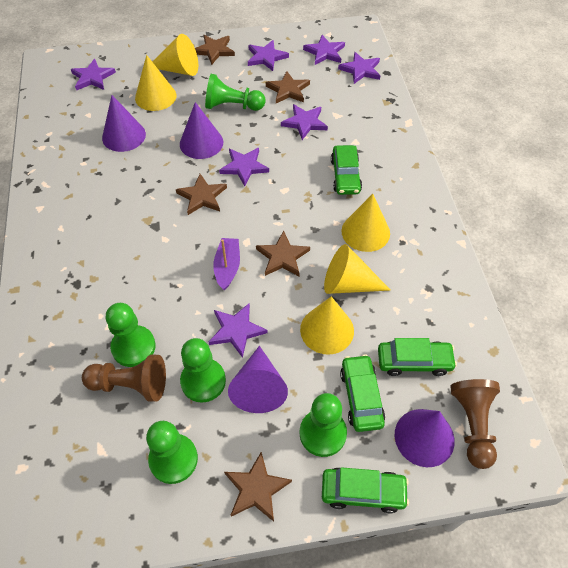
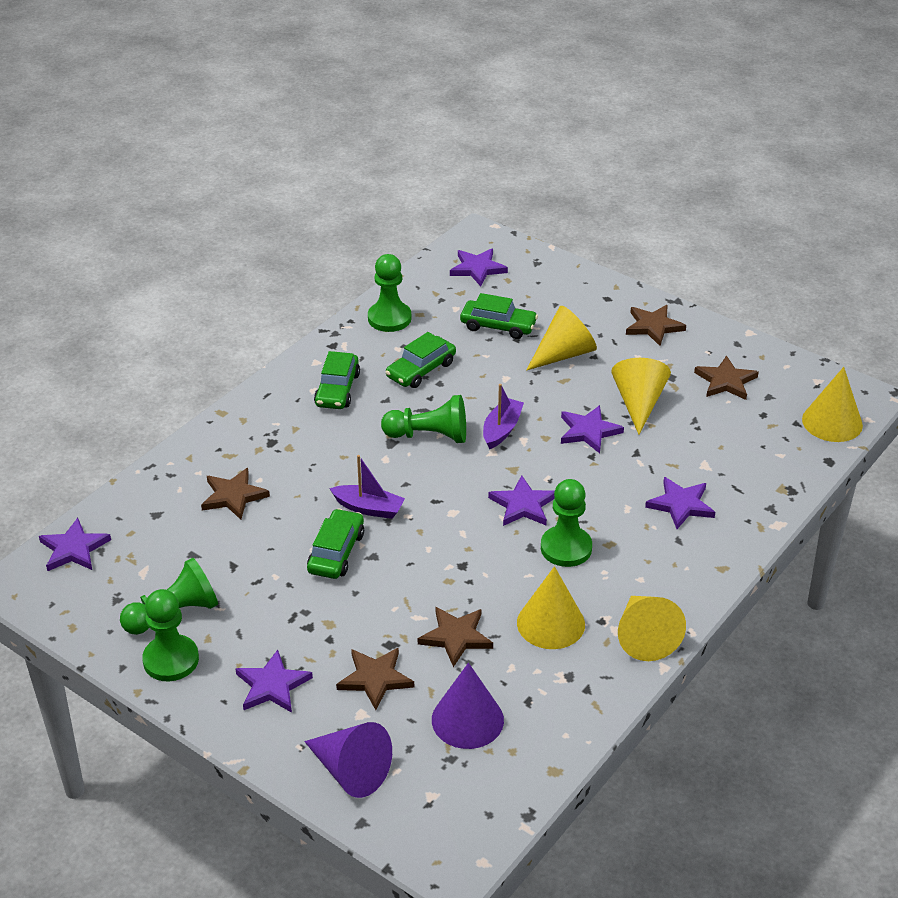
brown pawn: [82,355,166,402] [451,379,500,469] = 2 -> none = 0
purple boat: [213,238,240,291] = 1 -> [329,455,405,519] [483,384,524,449] = 2
purple cone: [102,95,146,152] [180,102,223,159] [228,346,288,413] [395,409,455,467] = 4 -> [304,722,392,798] [432,663,504,749] = 2
purple star: [71,59,116,90] [209,304,268,358] [219,148,269,186] [248,40,289,71] [281,104,328,140] [303,35,345,65] [338,52,380,84] = 7 -> [39,518,111,571] [235,650,313,713] [450,249,508,286] [488,475,555,526] [561,405,624,453] [645,477,715,529] = 6

